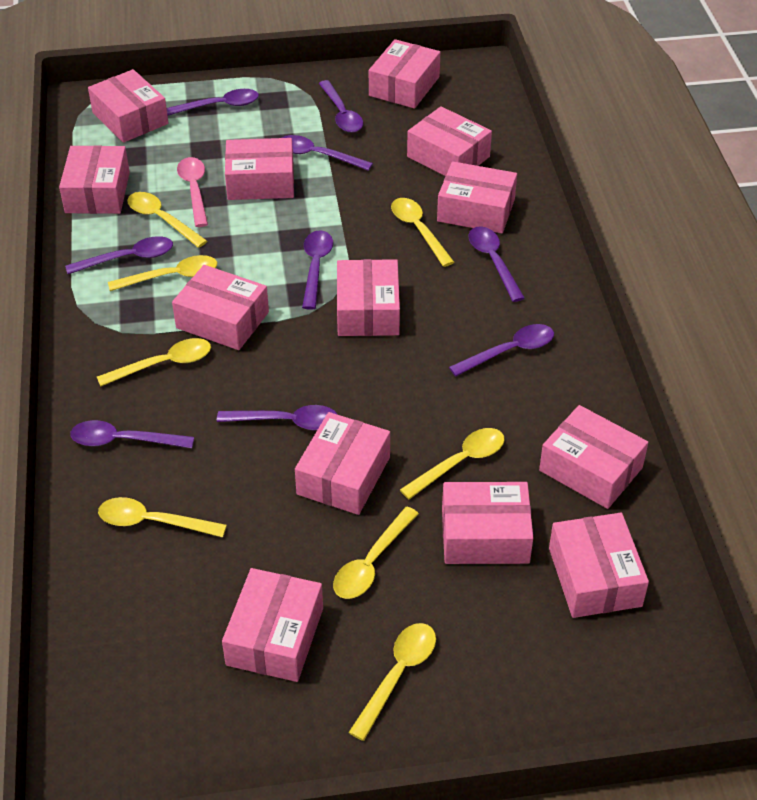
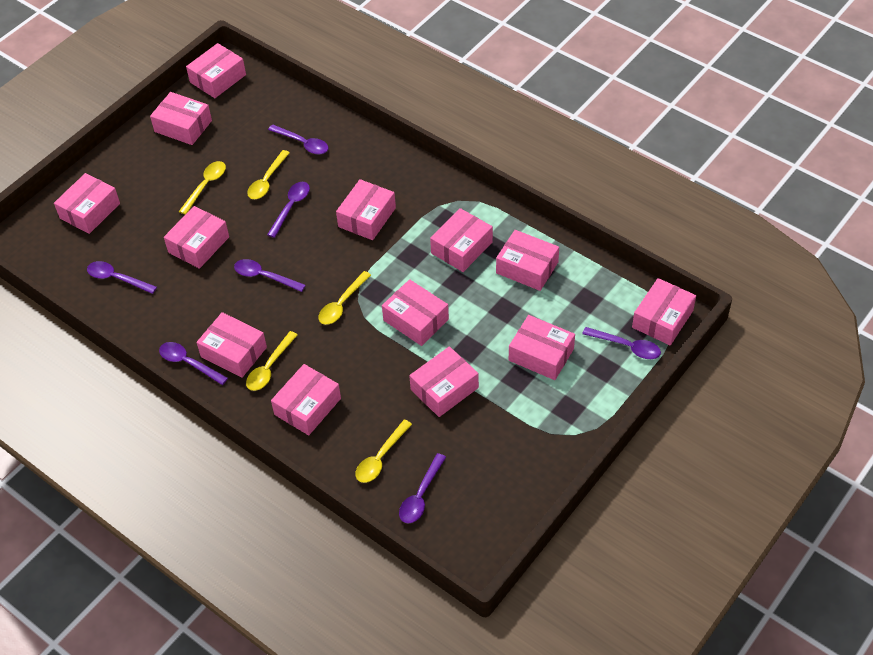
pink spoon: [177,157,208,227] = 1 -> none = 0
purple spoon: [65,236,173,274] [70,420,194,448] [167,89,259,115] [217,405,338,431] [281,135,373,171] [302,230,333,310] [319,80,363,133] [449,324,554,376] [469,226,525,302] = 9 -> [87,261,157,294] [159,342,228,385] [234,259,306,292] [267,182,310,238] [268,124,328,154] [399,453,446,524] [582,327,661,359] = 7
yellow spoon: [97,338,211,387] [98,497,227,537] [108,255,217,291] [127,192,207,248] [333,507,419,599] [348,623,436,741] [391,198,454,267] [400,428,505,500] = 8 -> [179,161,226,214] [246,331,298,391] [247,150,290,199] [318,271,371,325] [356,419,412,483] = 5

